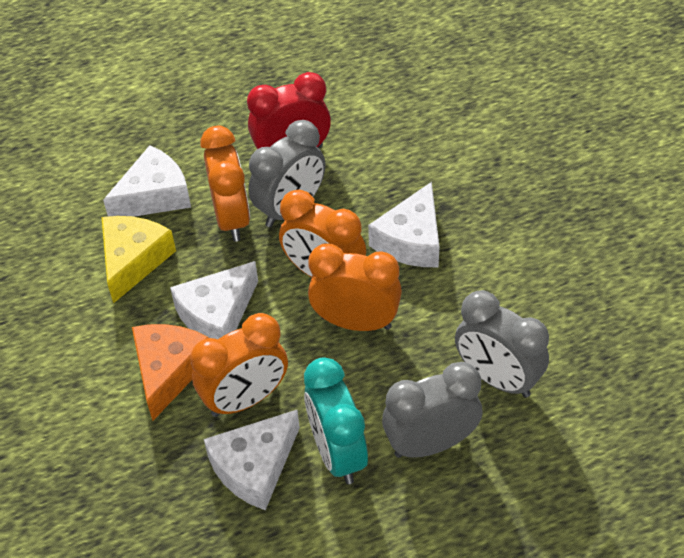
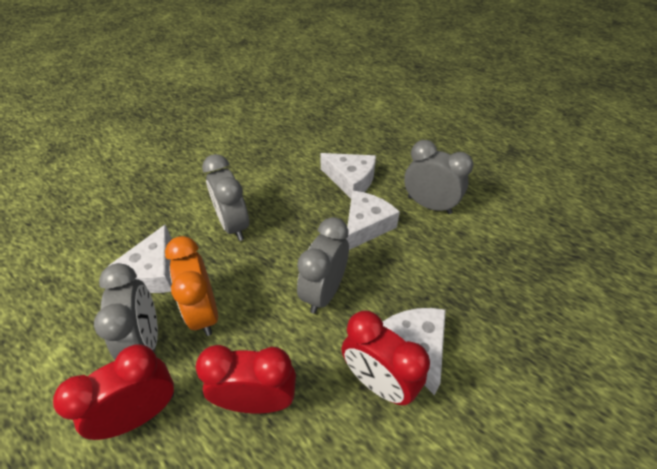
grey clock: [248,120,325,227] [382,362,483,458] [455,290,549,398] = 3 -> [94,263,158,360] [202,154,249,241] [297,217,349,314] [404,140,473,214] = 4
orange cheese: [132,324,209,421] = 1 -> none = 0
orange clock: [191,313,288,417] [200,125,250,242] [279,190,366,278] [308,243,402,331] = 4 -> [165,236,218,336] = 1
red clock: [247,72,331,149] = 1 -> [53,344,174,440] [196,345,296,413] [341,310,430,405] = 3
turquoise clock: [304,357,368,484] = 1 -> none = 0
yellow cheese: [102,216,176,304] = 1 -> none = 0

